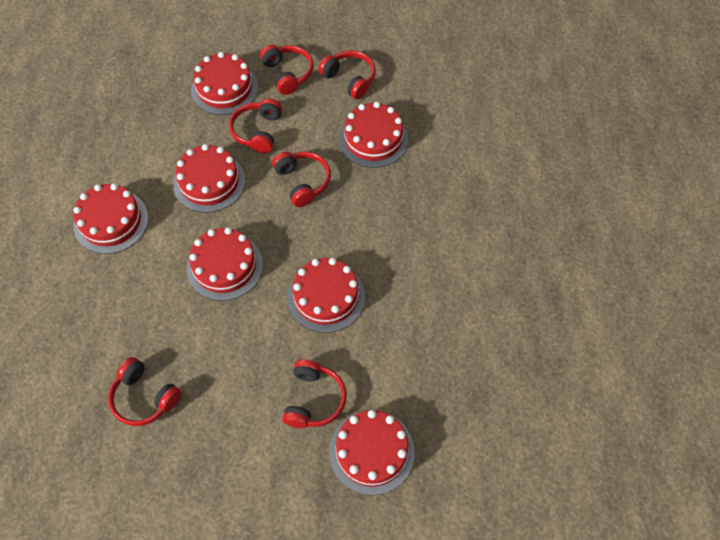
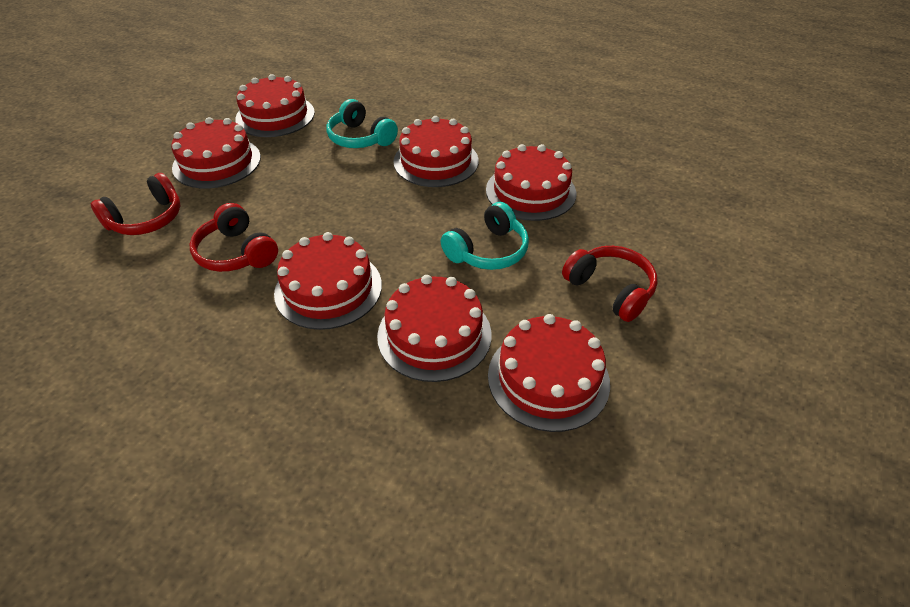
red headphones: [108,357,182,426] [229,98,282,153] [260,45,314,95] [272,152,331,207] [282,359,347,428] [318,50,376,100] = 6 -> [91,173,181,235] [190,203,278,272] [562,246,658,322] = 3
turquoise headphones: none = 0 -> [327,99,398,148] [441,202,529,270] = 2

